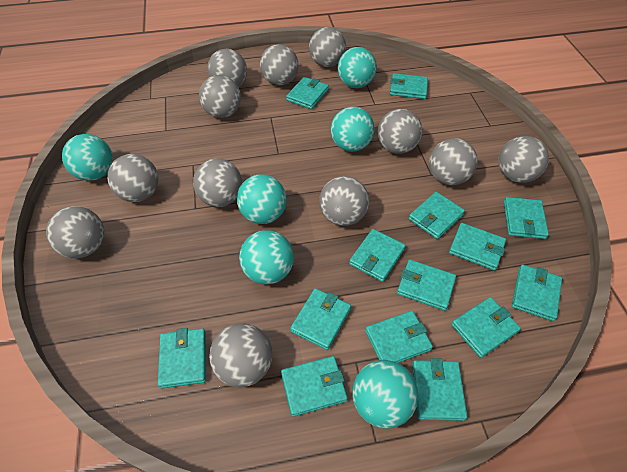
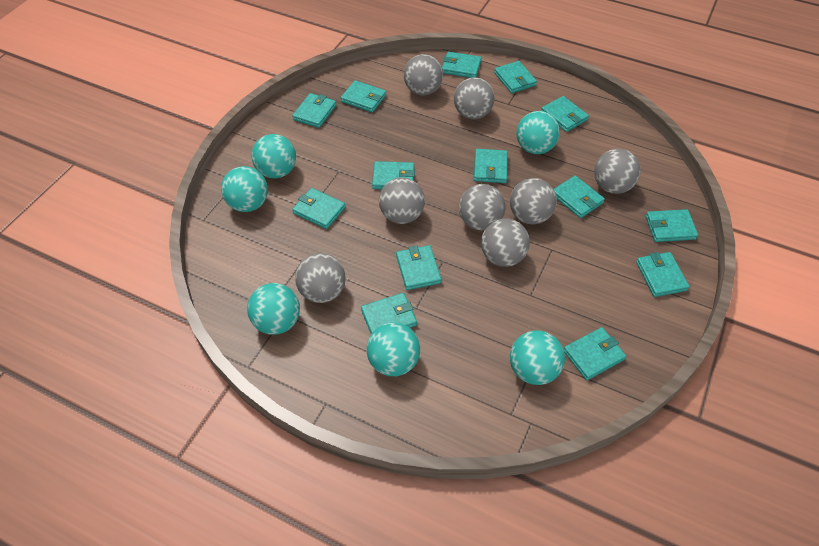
grey ball: [46,206,104,258] [107,154,158,202] [193,158,242,207] [199,75,241,118] [207,49,247,87] [209,323,272,388] [260,44,299,85] [309,27,346,67] [319,176,369,226] [378,109,422,154] [429,138,478,185] [498,136,549,183] = 12 -> [295,253,346,303] [379,178,425,224] [404,54,443,95] [454,77,495,119] [459,184,506,230] [481,218,530,267] [510,178,557,224] [594,149,641,194] = 8

